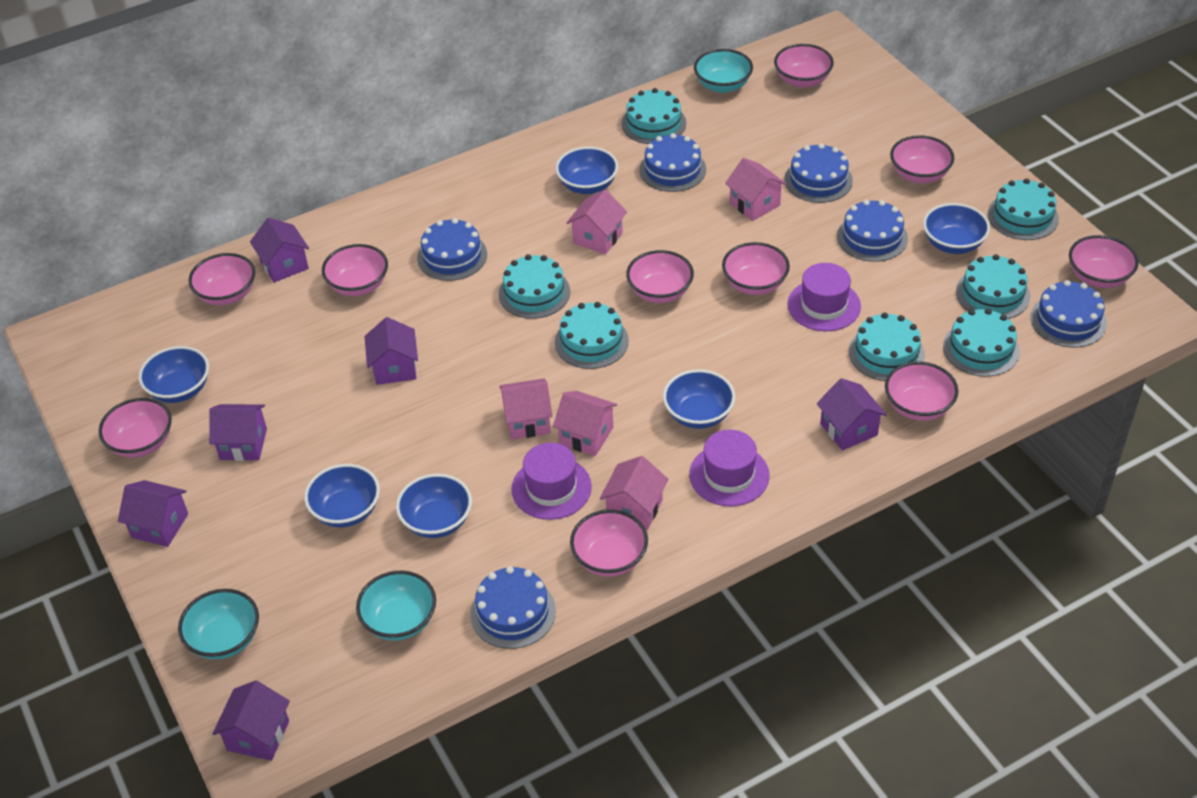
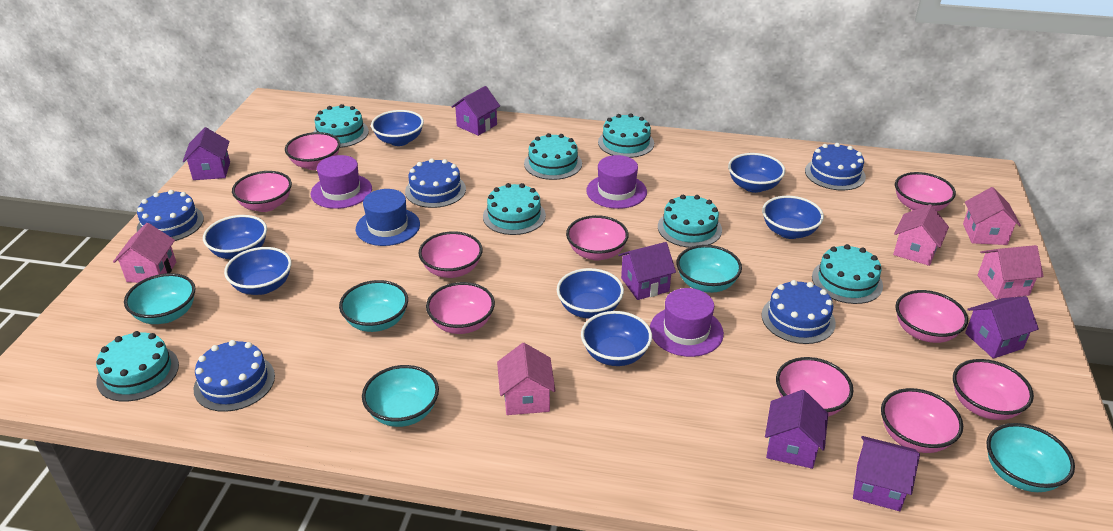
blue bowl: [138,346,209,403] [304,464,380,527] [396,474,472,538] [555,146,618,194] [663,369,735,429] [923,203,990,254] = 6 -> [203,215,267,259] [224,247,292,295] [371,110,424,146] [557,268,624,319] [581,311,652,366] [728,153,785,193] [762,196,824,239] = 7
blue cake: [417,218,487,281] [470,566,556,649] [639,133,706,192] [785,143,853,203] [837,200,908,262] [1030,280,1107,348] = 6 -> [137,190,204,241] [193,340,275,412] [405,158,466,208] [761,280,836,344] [805,143,866,190] = 5
blue hat: none = 0 -> [356,189,420,246] = 1
turquoise bowl: [178,589,259,660] [356,571,436,641] [694,49,753,93] = 3 -> [124,273,195,324] [339,280,408,332] [362,365,439,427] [676,245,742,293] [986,423,1075,492] = 5

